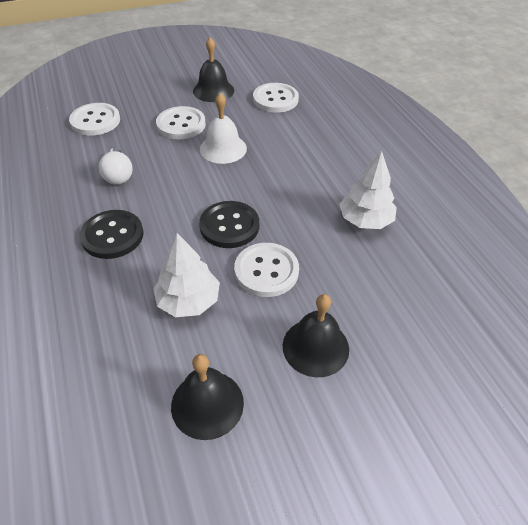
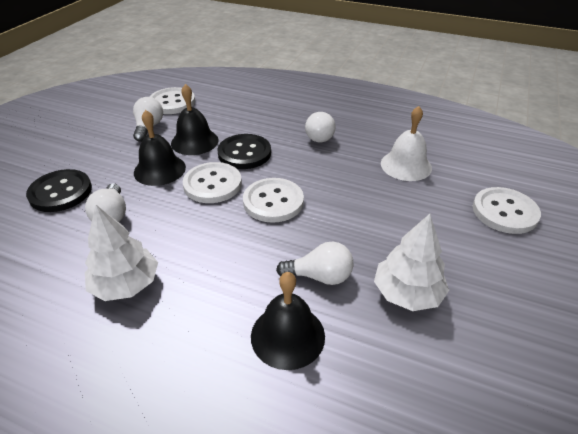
white light bulb: [99,148,133,185] = 1 -> [85,183,126,222] [133,97,163,142] [276,242,353,285] [305,112,336,142] = 4

